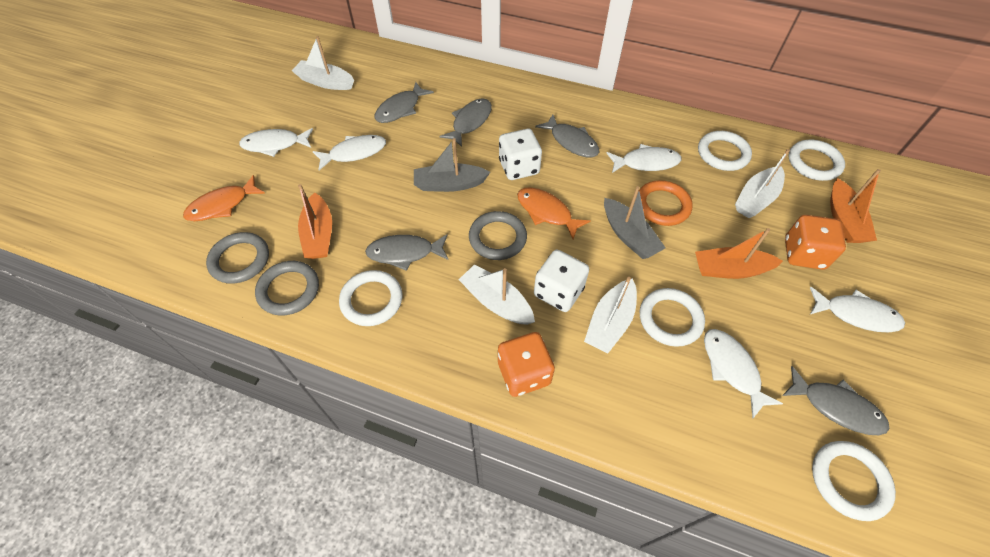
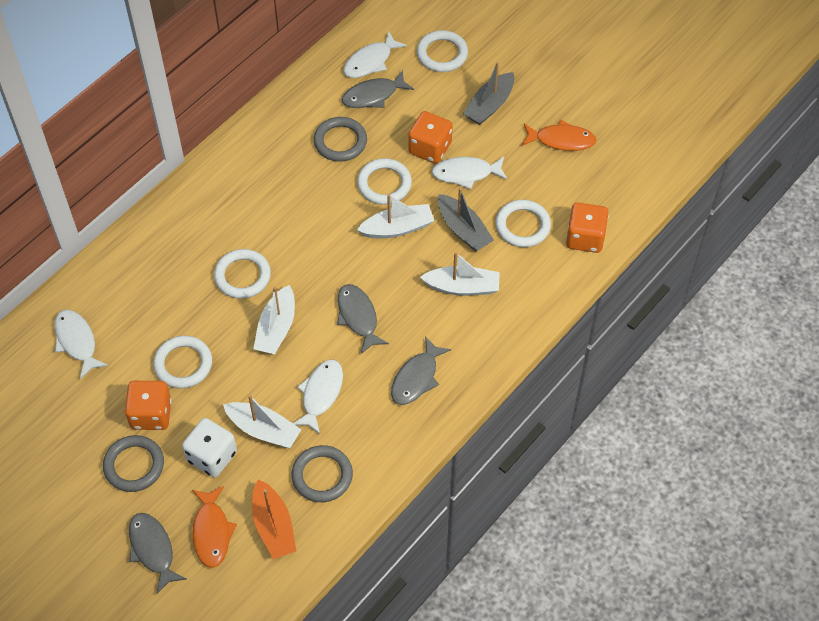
grey fish: [365,234,448,271] [375,82,434,123] [439,98,492,147] [535,115,599,157] [782,366,890,435] = 5 -> [129,513,187,594] [337,284,389,354] [342,70,414,108] [391,336,451,405] = 4
orange boat: [298,184,332,259] [695,228,783,279] [830,169,881,243] = 3 -> [252,479,296,559] = 1
orange dice: [498,332,555,397] [785,215,846,270] = 2 -> [125,381,172,430] [408,111,453,164] [566,202,609,253] = 3
orange ring: [638,180,693,226] = 1 -> none = 0
white dice: [499,129,542,180] [534,250,590,312] = 2 -> [182,418,237,477] = 1
white fish: [239,128,313,157] [313,135,386,170] [606,144,682,173] [704,329,783,419] [810,287,905,332] = 5 -> [54,310,108,379] [293,360,343,434] [344,31,407,78] [432,157,508,189] = 4

